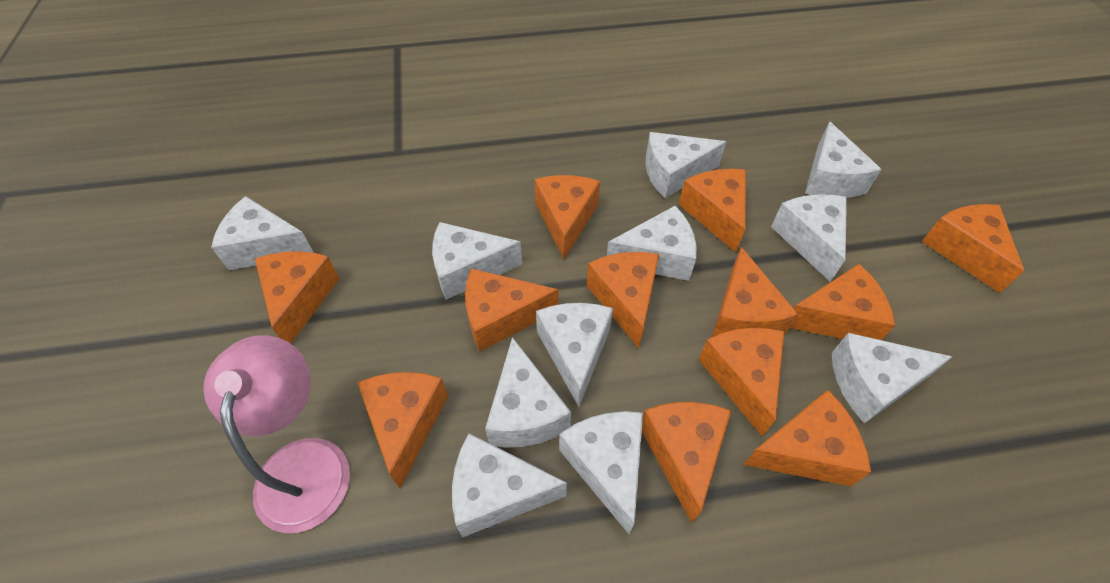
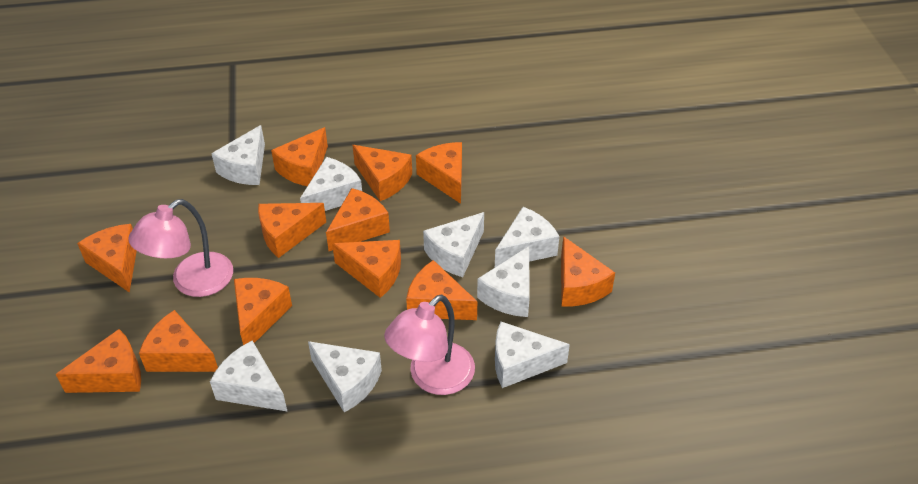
pink lamp: [203,335,350,533] = 1 -> [128,199,233,297] [384,295,475,395] = 2
white cheese: [211,196,314,270] [432,222,522,300] [452,433,567,537] [485,337,571,448] [536,303,613,407] [559,411,643,534] [607,206,697,281] [646,132,726,198] [771,194,847,282] [805,121,882,198] [832,333,952,424] = 11 -> [210,341,288,412] [211,125,265,185] [300,157,362,211] [308,341,382,412] [423,212,484,277] [477,246,530,317] [495,207,560,267] [495,322,570,388] = 8

